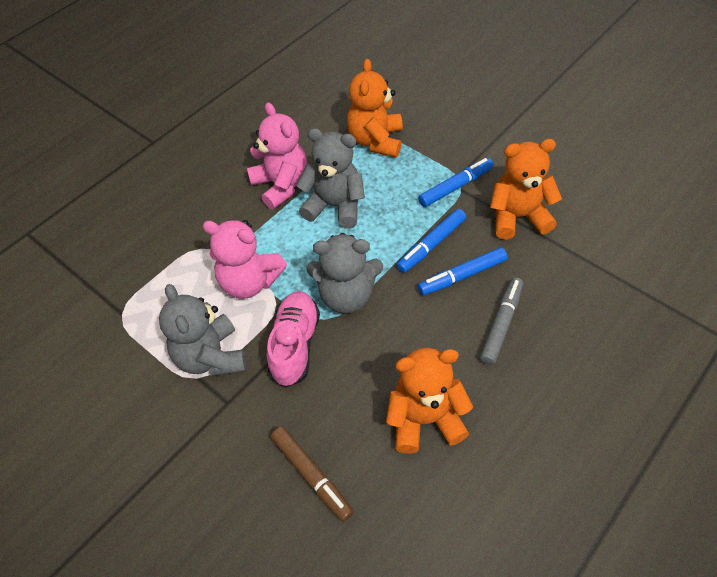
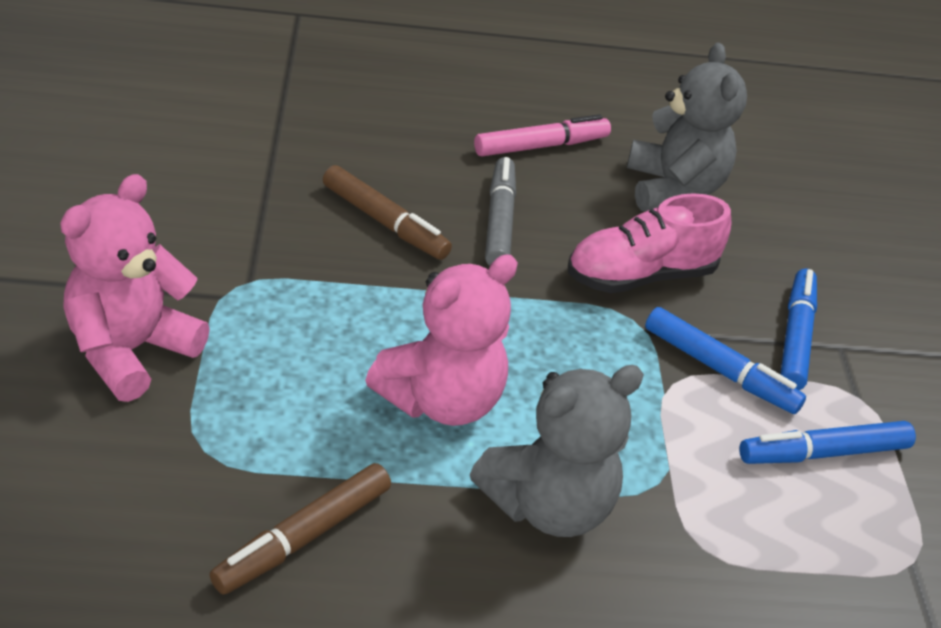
brown marker: [271,427,353,522] = 1 -> [210,463,391,595] [323,165,452,260] = 2
grey teddy bear: [159,284,246,376] [296,128,365,229] [307,233,383,314] = 3 -> [470,365,644,537] [627,43,747,211] = 2
orange teddy bear: [347,59,403,157] [386,348,473,454] [490,139,562,240] = 3 -> none = 0
pink marker: none = 0 -> [474,114,611,156] = 1

